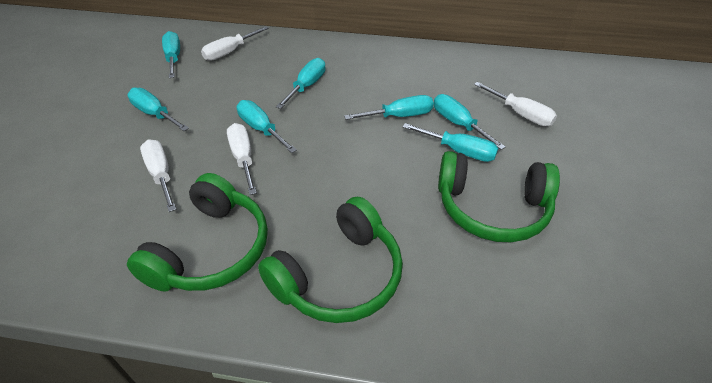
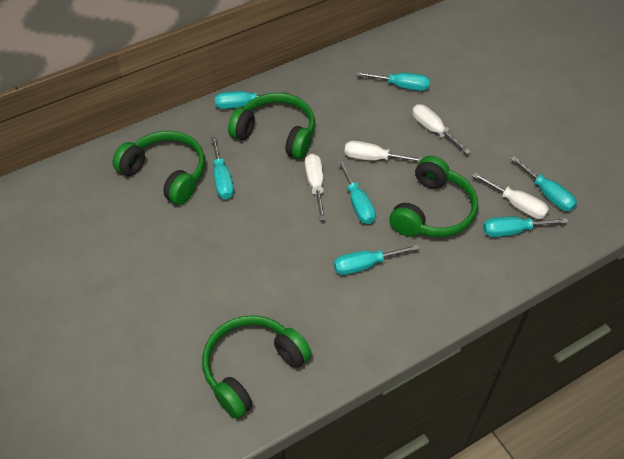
green headphones: [127,173,268,292] [258,197,403,323] [438,151,560,242] = 3 -> [112,131,205,205] [202,315,312,419] [228,93,315,159] [390,156,478,237] = 4

